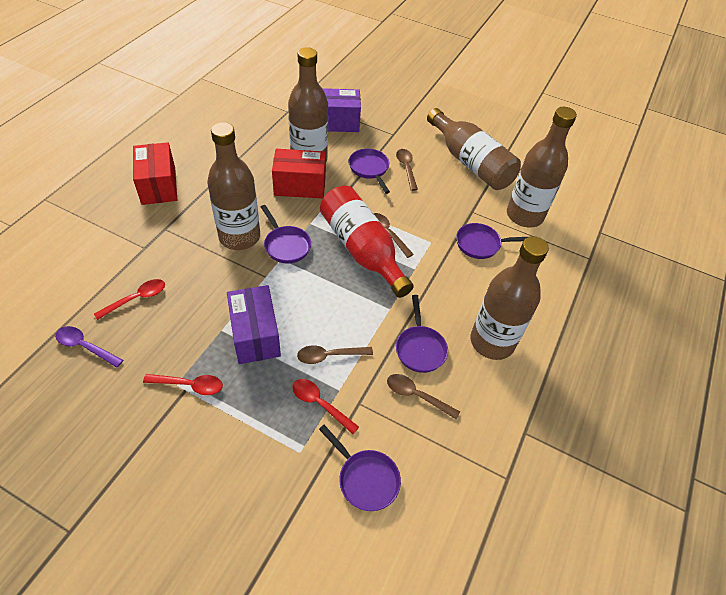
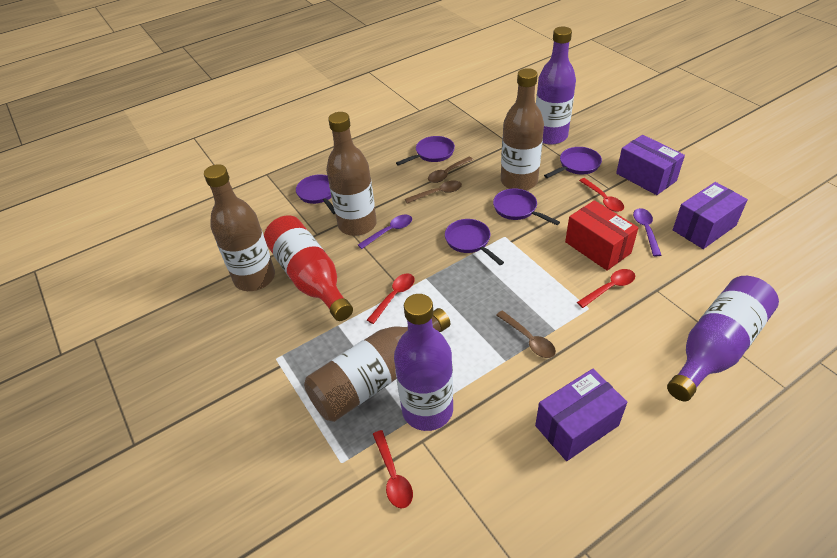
brown bottle: [207,122,260,250] [288,47,328,162] [427,108,521,190] [471,236,549,360] [507,107,577,227] = 5 -> [204,164,275,291] [304,308,450,422] [326,112,377,236] [501,68,544,190] = 4
brown spoon: [297,345,373,364] [373,213,414,258] [387,374,460,420] [396,149,418,191] = 4 -> [405,180,462,204] [428,157,473,183] [496,311,556,358] = 3
purple bottle: none = 0 -> [394,294,453,431] [536,27,576,145] [667,276,779,402] = 3
purple box: [227,285,281,364] [322,88,361,132] = 2 -> [535,369,627,461] [616,135,685,195] [673,182,748,249] = 3
purple spoon: [55,326,123,368] = 1 -> [358,215,412,249] [633,208,661,256] = 2
red box: [133,142,177,205] [272,149,326,198] = 2 -> [565,200,639,271] = 1
red spoon: [94,279,165,320] [143,374,223,395] [292,379,359,434] = 3 -> [367,274,415,324] [373,430,413,509] [577,269,635,308] [579,178,624,212] = 4

